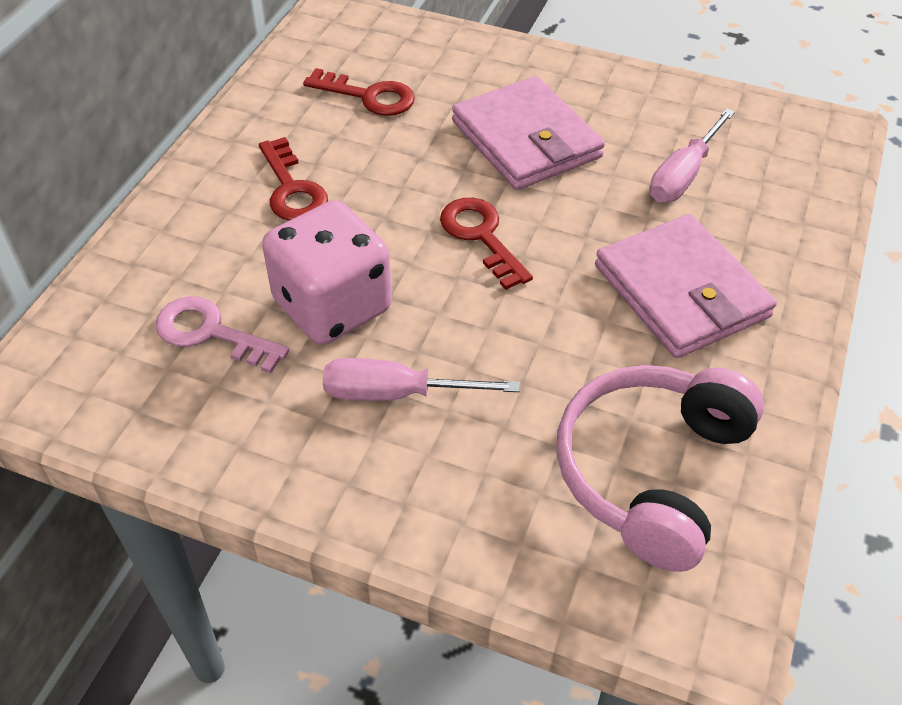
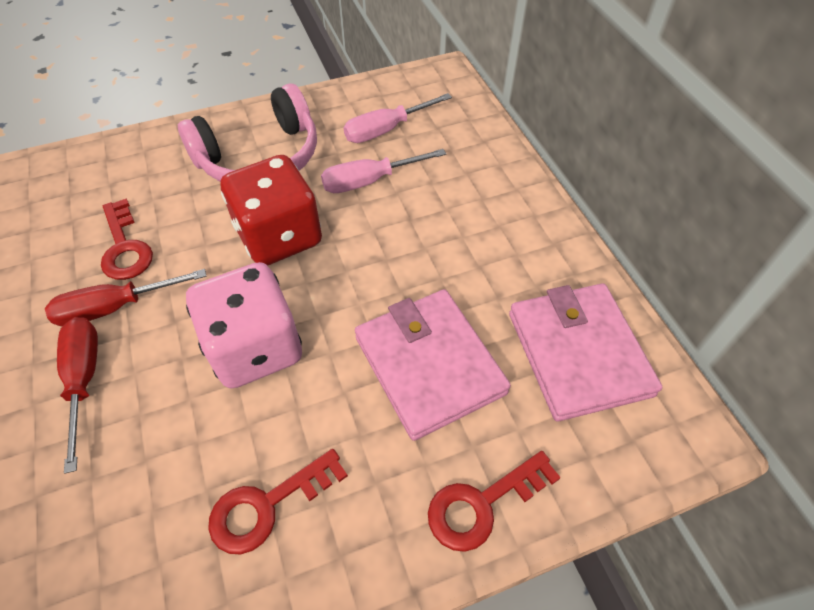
pink key: [156,296,289,374] = 1 -> none = 0
red dice: none = 0 -> [220,155,322,266] = 1
red screwdriver: none = 0 -> [45,269,206,326] [57,317,98,474] = 2

